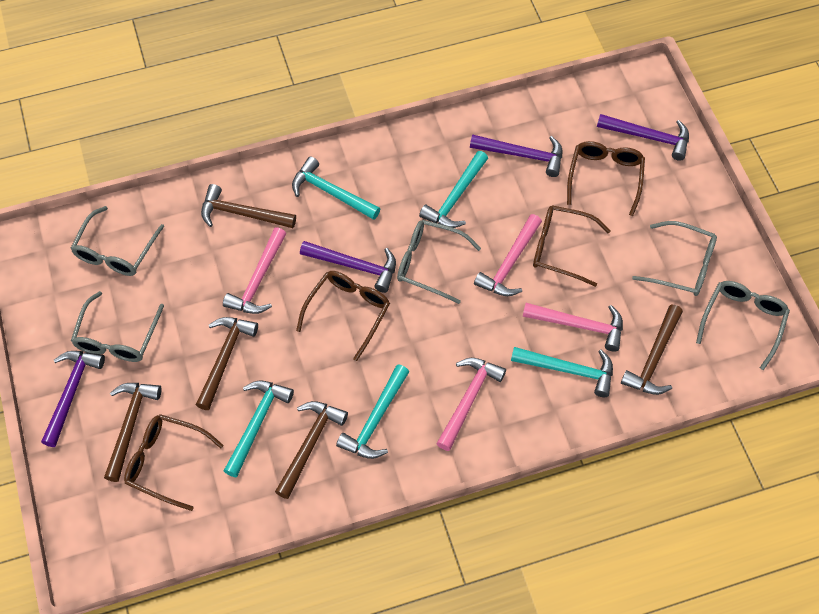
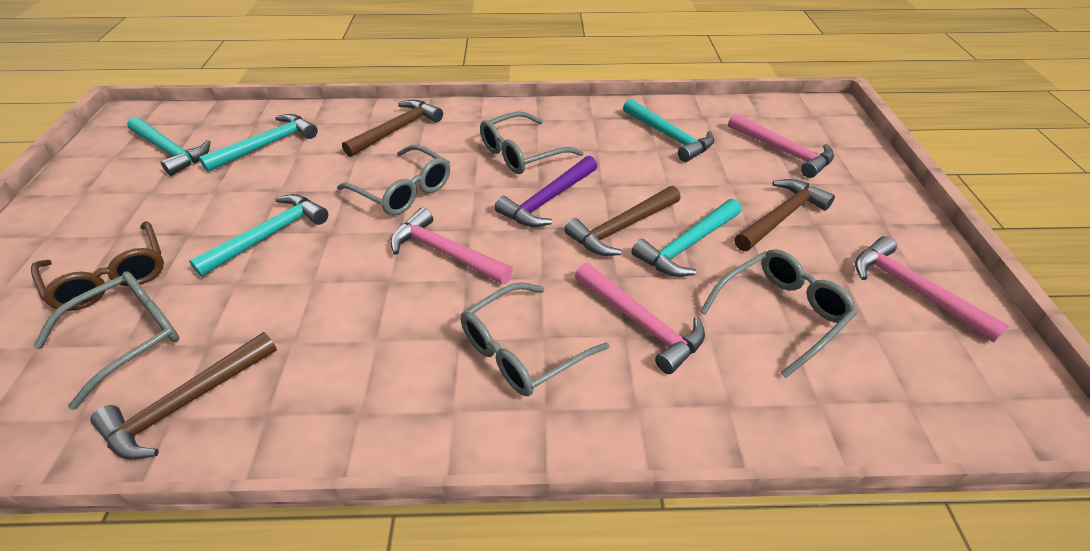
brown glasses: [124,414,224,511] [296,271,390,361] [533,205,611,287] [567,141,645,216] = 4 -> [31,221,164,311] = 1
brown hammer: [104,383,162,482] [196,317,258,410] [201,184,296,228] [275,401,348,499] [621,305,683,395] = 5 -> [90,332,277,460] [342,100,443,157] [564,186,681,256] [734,179,835,251] = 4
purple hammer: [41,351,105,447] [300,241,396,293] [470,135,562,177] [597,114,689,161] = 4 -> [494,156,598,227] = 1

